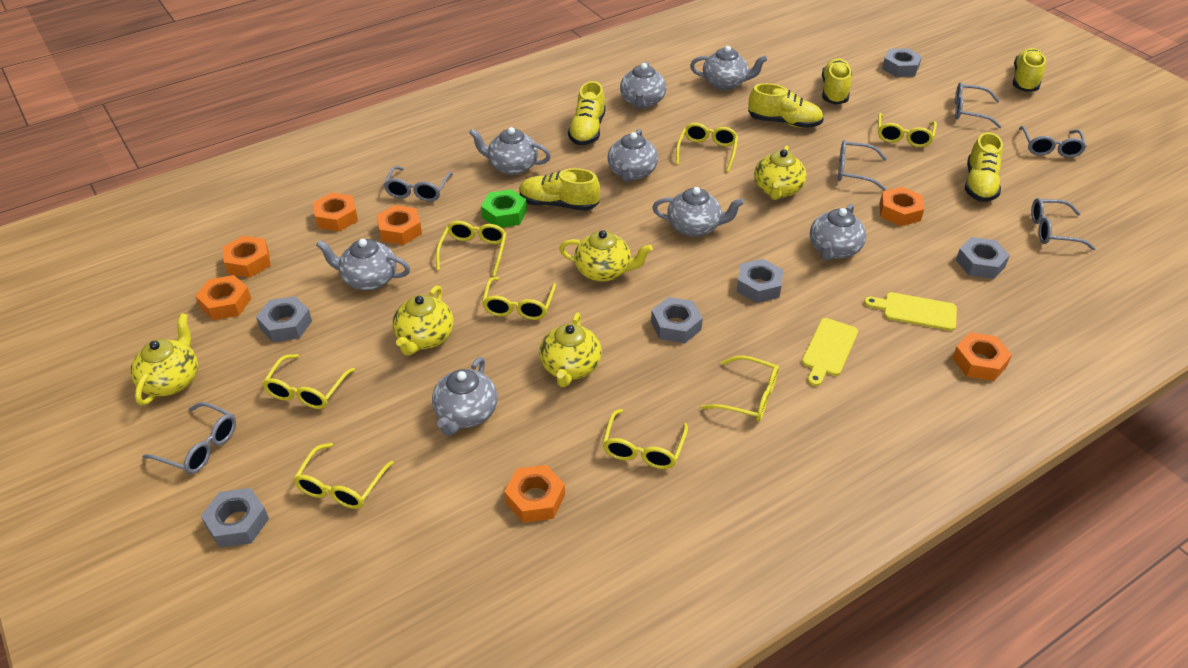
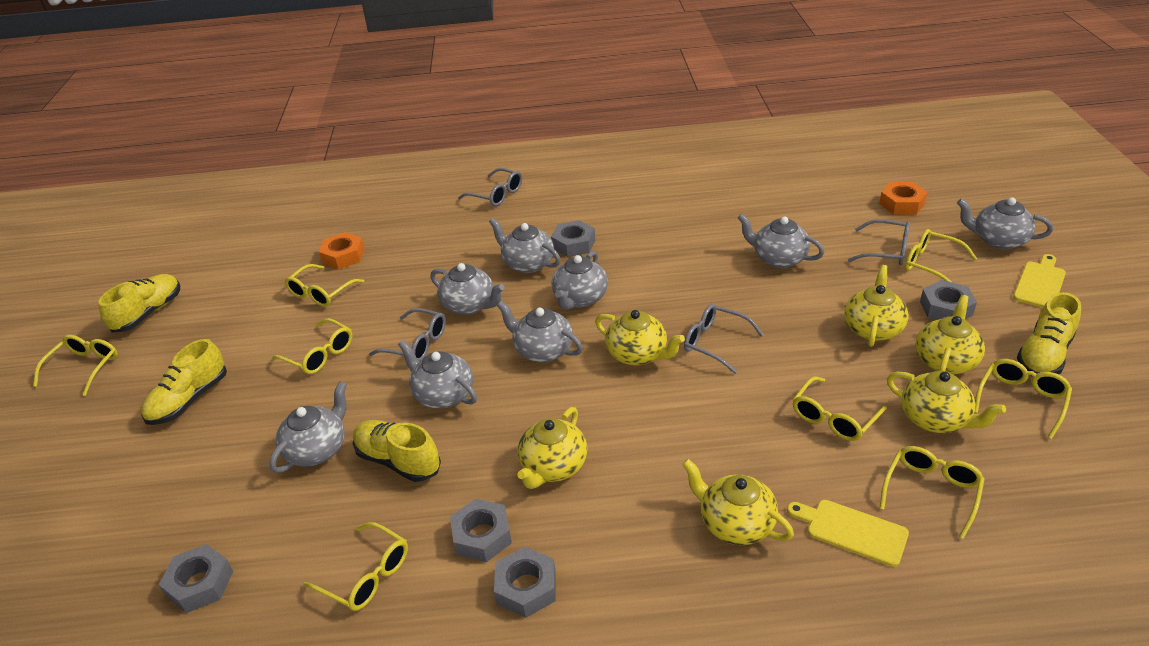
green nut: [481,189,527,228] = 1 -> none = 0
grey glasses: [142,402,236,474] [384,166,453,202] [838,140,887,191] [955,82,1002,128] [1019,126,1087,158] [1031,198,1096,250] = 6 -> [369,308,446,361] [458,168,522,206] [684,304,764,374] [848,219,910,265] = 4
grey nut: [201,488,269,548] [256,296,312,342] [651,297,703,343] [736,259,783,303] [882,48,922,77] [956,237,1010,279] = 6 -> [159,544,233,613] [450,499,512,562] [494,547,556,618] [551,220,595,257] [920,280,977,320] = 5
orange nut: [195,275,251,320] [223,236,271,278] [313,192,358,232] [376,205,422,245] [504,465,565,523] [879,187,924,226] [952,332,1012,381] = 7 -> [319,232,365,270] [879,182,927,215] = 2
yellow shoe: [519,168,600,211] [568,81,606,145] [748,83,824,128] [822,58,852,105] [965,132,1003,202] [1013,48,1046,92] = 6 -> [98,274,180,333] [141,339,227,425] [353,420,441,482] [1017,292,1081,376] = 4
yellow teapot: [130,313,198,406] [392,285,454,355] [539,312,602,387] [559,230,653,282] [754,146,806,200] = 5 -> [517,407,587,489] [595,310,685,366] [682,459,794,545] [844,265,909,347] [887,371,1006,433] [916,295,985,374] = 6

